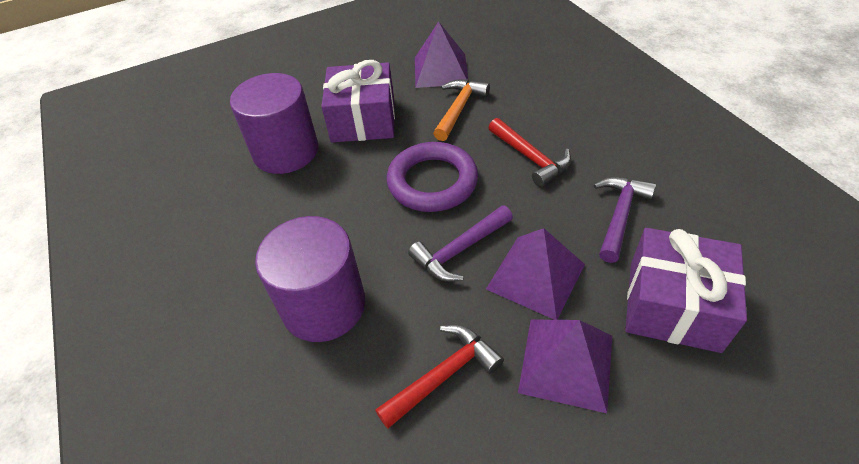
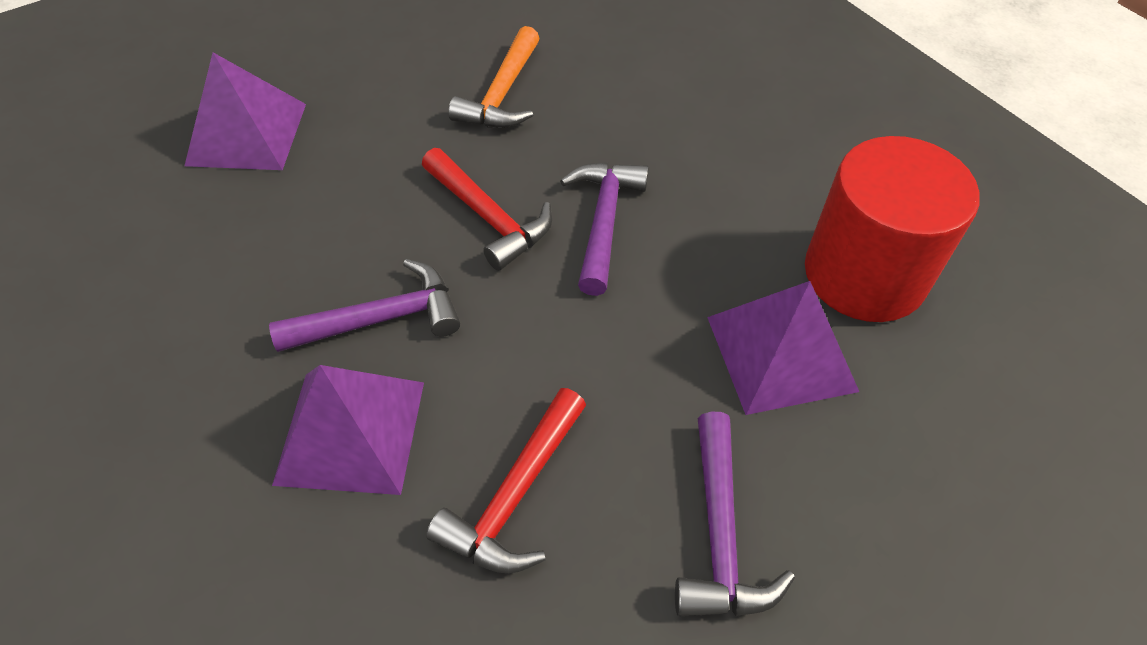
purple cylinder: [230,73,318,174] [255,216,365,342] = 2 -> none = 0
purple gift: [321,60,395,143] [625,228,747,353] = 2 -> none = 0
purple hammer: [408,205,513,282] [594,177,656,263] = 2 -> [269,259,460,352] [560,162,649,296] [675,412,795,616] = 3
purple ring: [387,142,478,212] = 1 -> none = 0
red cylinder: none = 0 -> [805,136,979,322] = 1

